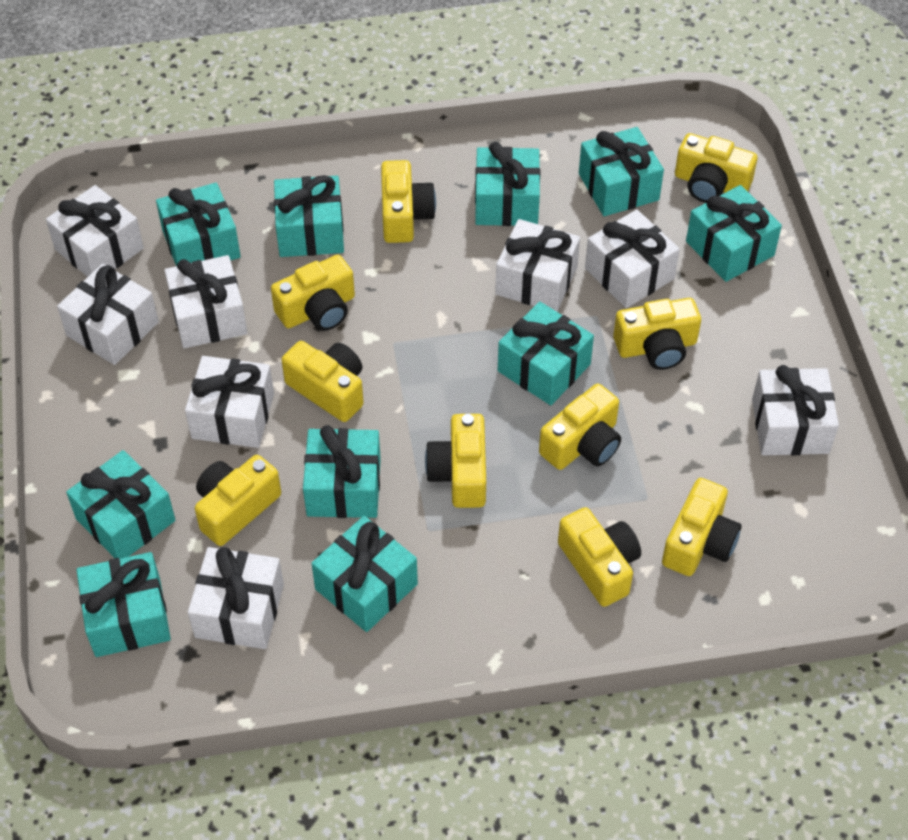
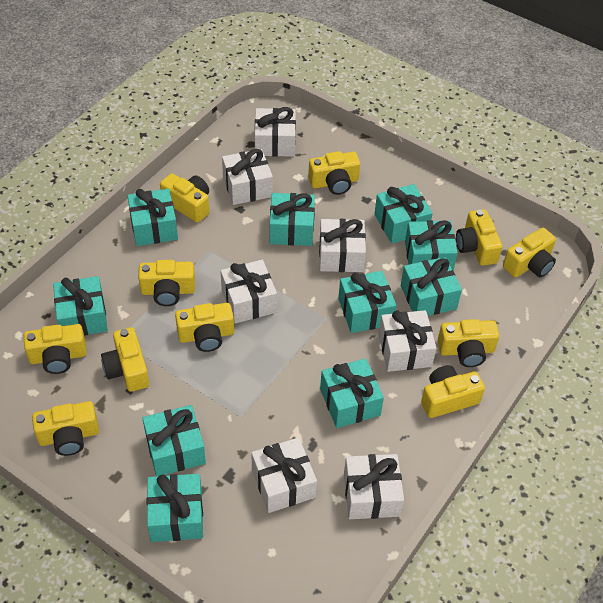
white gift: [46,185,144,277] [57,264,159,365] [164,255,247,348] [185,356,274,448] [188,547,284,649] [495,219,580,312] [585,209,680,308] [752,365,839,455] = 8 -> [221,260,277,324] [222,149,273,205] [251,438,317,513] [255,107,296,157] [319,219,366,272] [344,454,404,519] [379,310,436,372] = 7
yellow camera: [195,455,281,546] [271,255,355,331] [282,341,364,422] [381,160,436,243] [425,414,486,508] [539,383,621,470] [558,507,641,607] [613,298,701,370] [662,478,742,576] [675,133,757,203] = 10 -> [24,324,87,374] [32,401,99,456] [101,327,149,392] [138,260,195,306] [160,173,210,223] [175,303,234,352] [308,151,360,195] [421,365,485,418] [438,319,499,367] [456,209,502,266] [503,228,556,277] = 11

